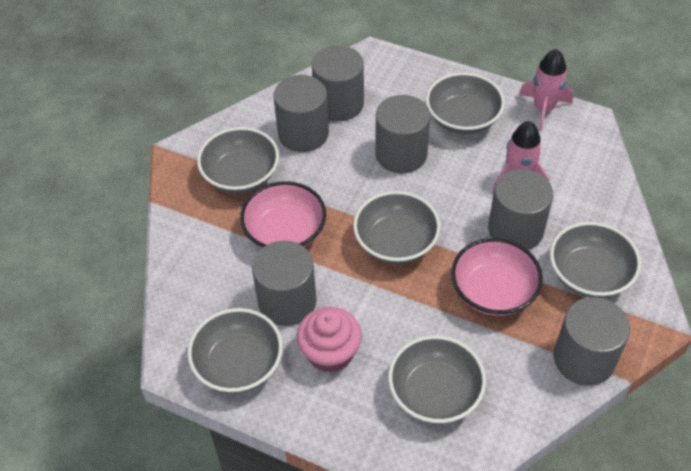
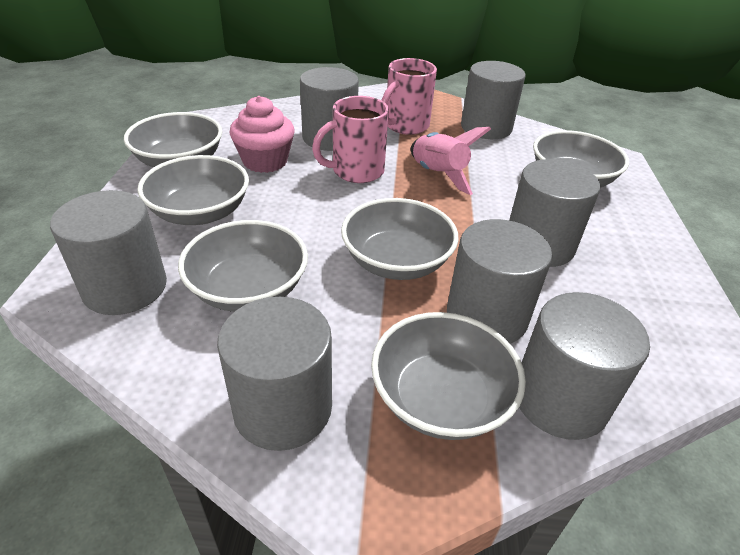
grey cylinder: [252,241,316,326] [273,75,329,152] [312,45,364,121] [375,95,430,173] [488,169,553,250] [554,297,630,386] = 6 -> [50,190,167,315] [217,297,332,451] [300,67,359,151] [447,219,552,344] [461,61,526,139] [509,159,600,267] [519,292,650,440] = 7
pink bowl: [240,181,326,248] [451,238,543,316] = 2 -> none = 0
pink mug: none = 0 -> [312,96,389,183] [381,58,437,135] = 2
pink rocket: [492,121,550,194] [519,49,573,131] = 2 -> [411,127,491,195] = 1

